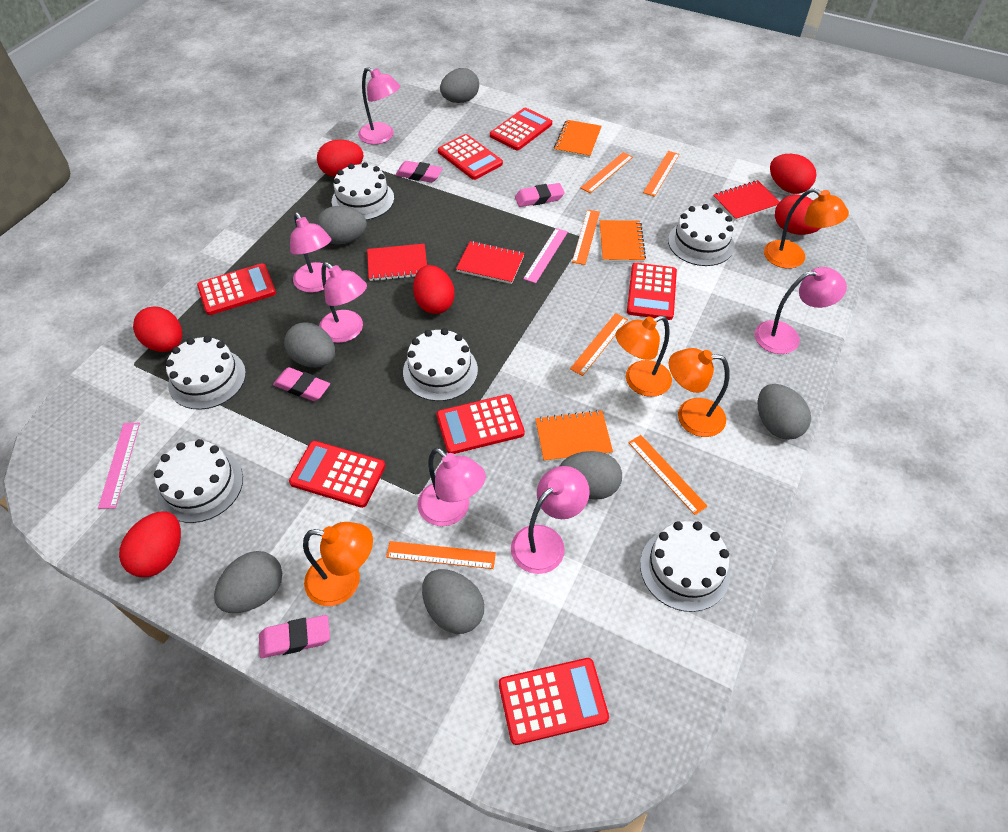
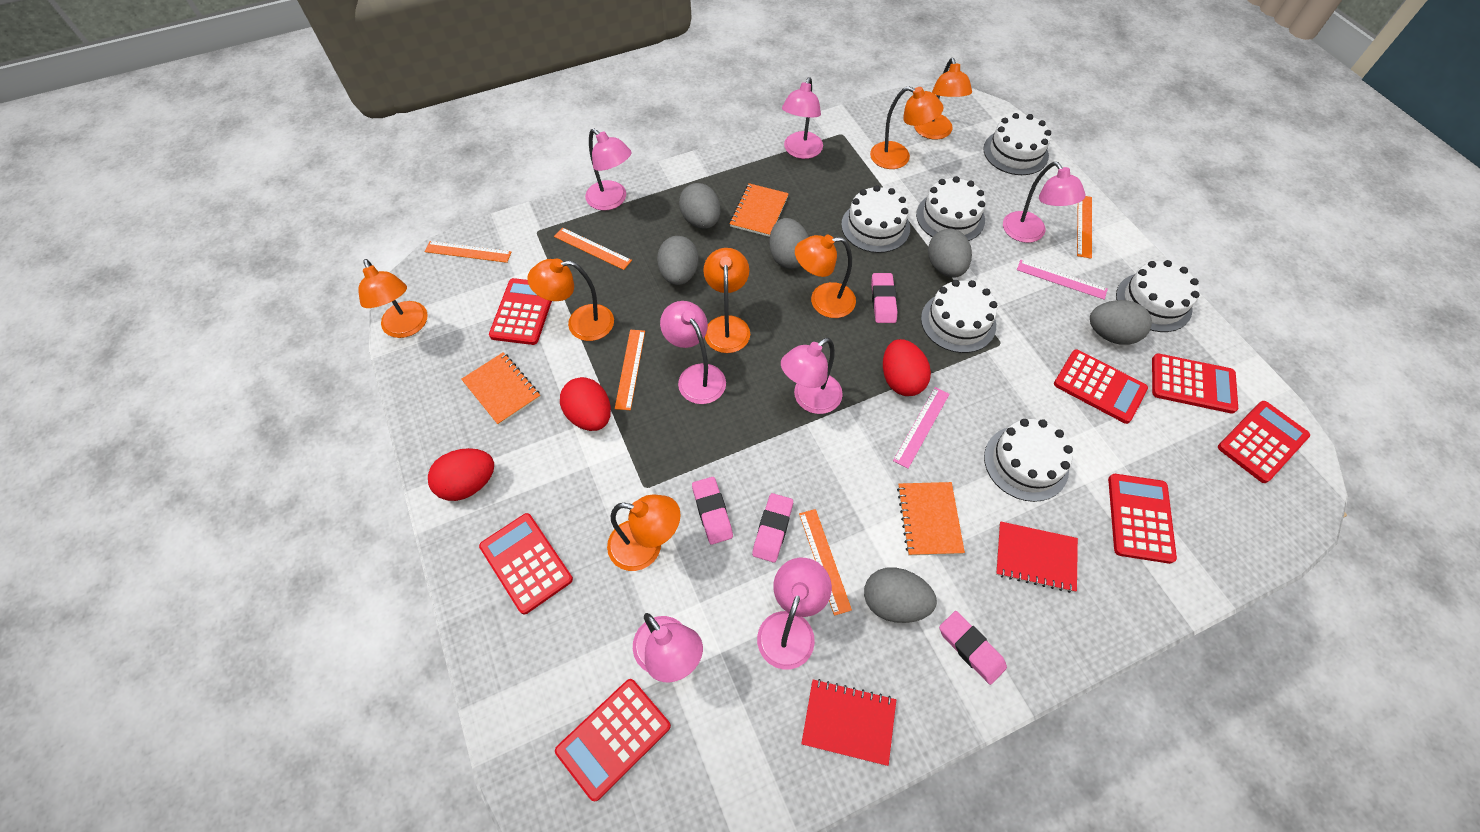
grey egg: [214,551,282,613] [284,322,335,368] [316,206,367,245] [422,569,484,634] [440,68,479,103] [559,451,622,500] [758,384,811,440] = 7 -> [657,236,699,285] [679,183,720,229] [769,218,809,269] [864,567,937,623] [928,229,972,277] [1090,300,1152,345] = 6
orange lamp: [303,522,373,606] [615,315,672,397] [669,348,729,437] [764,188,849,269] = 4 -> [358,259,428,338] [527,258,614,341] [607,494,680,571] [703,248,750,353] [795,235,856,318] [870,86,944,169] [914,58,972,140] = 7
orange ruler: [386,541,496,569] [570,313,628,376] [572,210,600,265] [581,152,633,193] [628,435,708,515] [643,151,680,197] = 6 -> [424,241,511,263] [554,227,632,270] [615,330,645,410] [799,509,852,616] [1077,196,1092,259] = 5
pink lamp: [290,213,331,293] [319,262,367,343] [358,67,400,144] [418,448,486,526] [511,466,590,574] [754,267,847,354] = 6 -> [585,129,632,211] [633,613,703,682] [660,301,726,404] [757,558,832,670] [781,338,843,414] [782,77,823,159] [1003,162,1086,243] = 7
red egg: [119,511,181,577] [133,307,182,352] [317,140,363,177] [413,265,455,314] [770,154,817,194] [775,195,821,235] = 6 -> [428,448,494,501] [560,377,611,431] [883,339,931,396] = 3
red notebook: [367,244,427,281] [456,241,525,284] [713,180,780,221] = 3 -> [801,679,896,766] [996,521,1078,593] = 2

